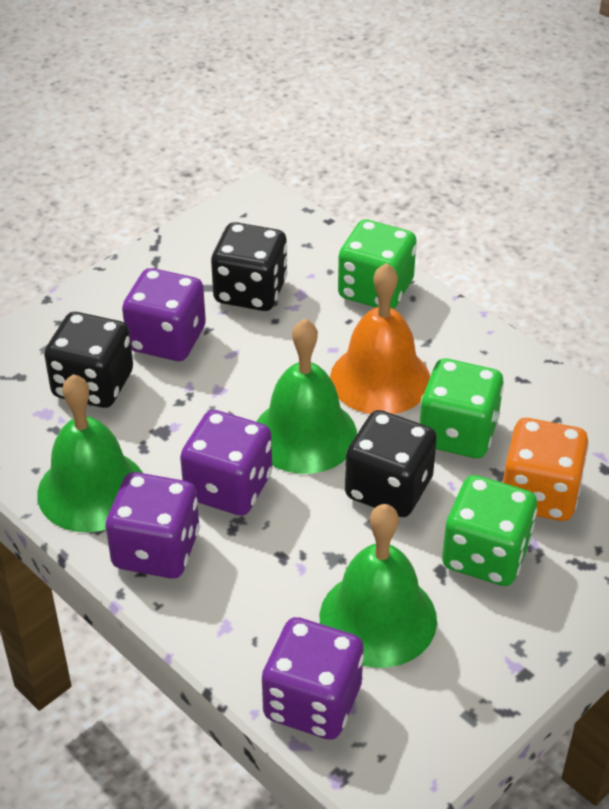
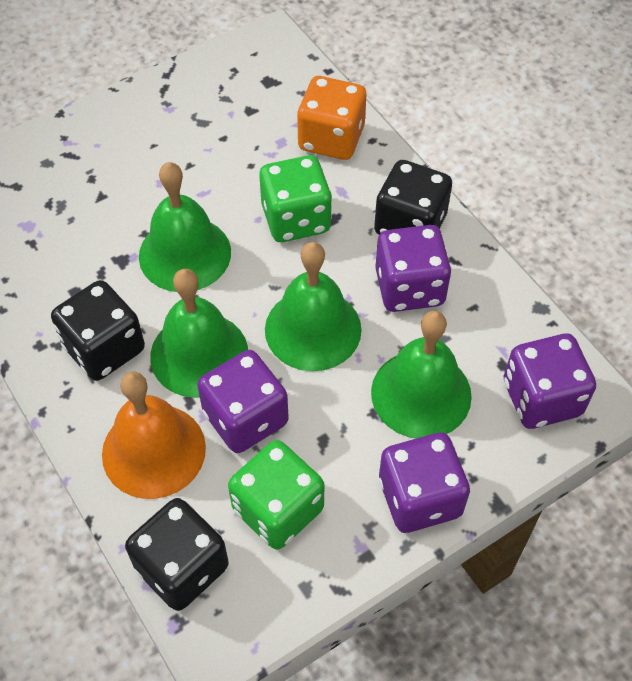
green bell: [37,374,143,533] [256,319,357,474] [320,504,437,668] = 3 -> [139,162,231,292] [150,269,248,398] [265,242,362,371] [371,311,472,439] = 4
green dice: [338,220,417,309] [420,358,504,458] [442,475,537,586] = 3 -> [228,440,324,550] [259,155,332,242] = 2

